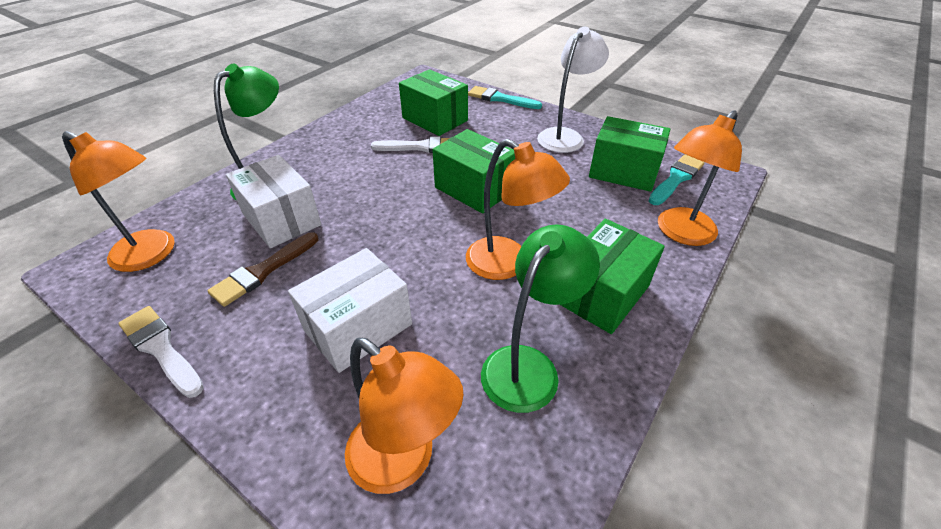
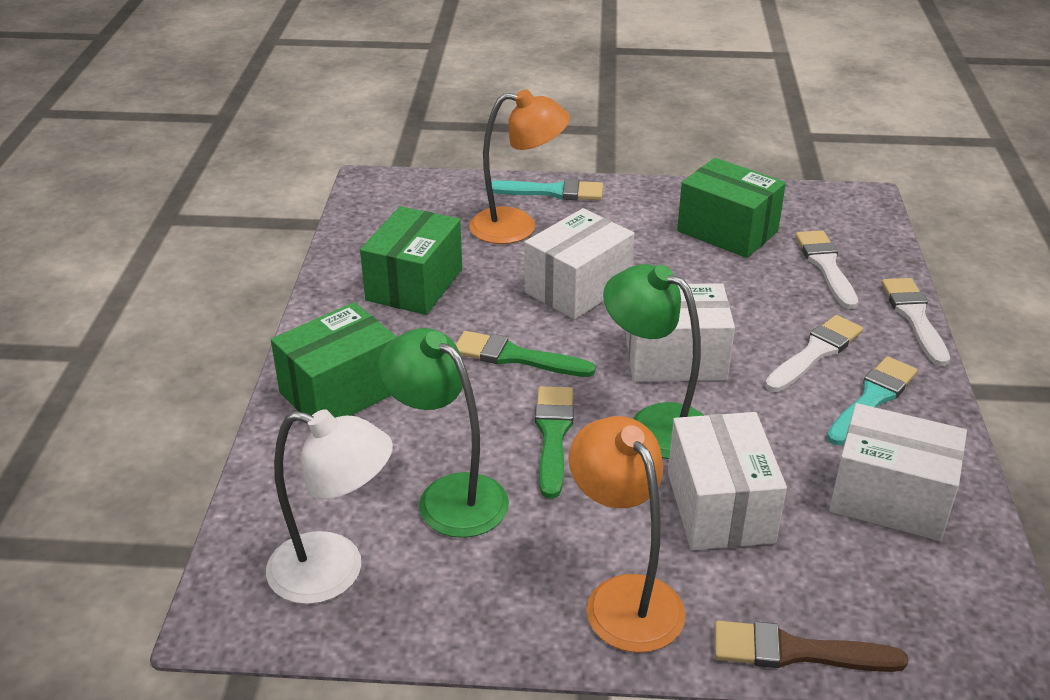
green box: [399,69,468,136] [432,129,515,213] [560,219,665,334] [589,116,670,192] = 4 -> [271,302,397,418] [360,206,462,315] [677,158,786,258] = 3
green brush: none = 0 -> [456,331,596,377] [535,386,574,499] = 2
orange lamp: [62,131,175,272] [345,338,463,494] [466,139,570,280] [658,110,742,246] = 4 -> [469,90,570,244] [569,416,685,653] = 2
white box: [226,155,321,248] [288,248,412,373] = 2 -> [524,208,634,320] [626,283,735,382] [668,412,787,550] [829,403,967,541] = 4
white brush: [118,306,204,398] [371,137,449,153] = 2 -> [765,315,863,392] [795,230,858,309] [881,278,950,366] = 3

